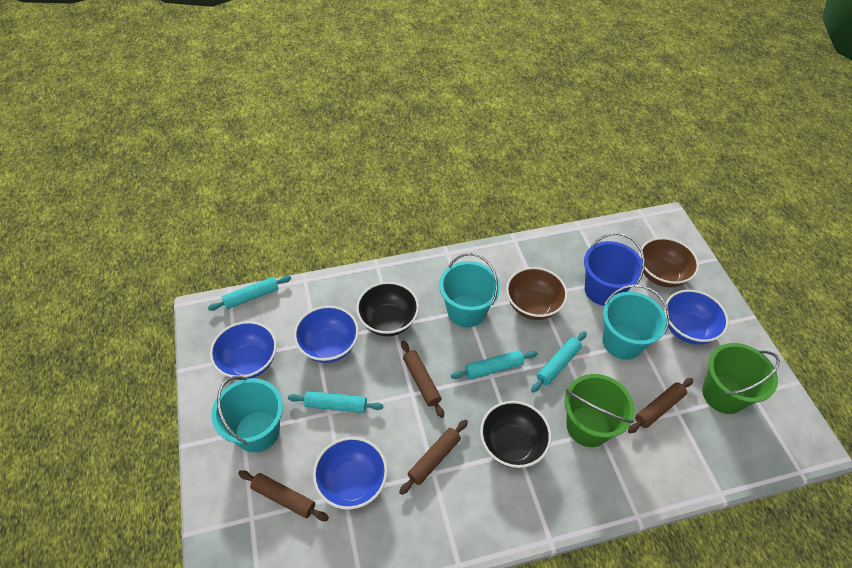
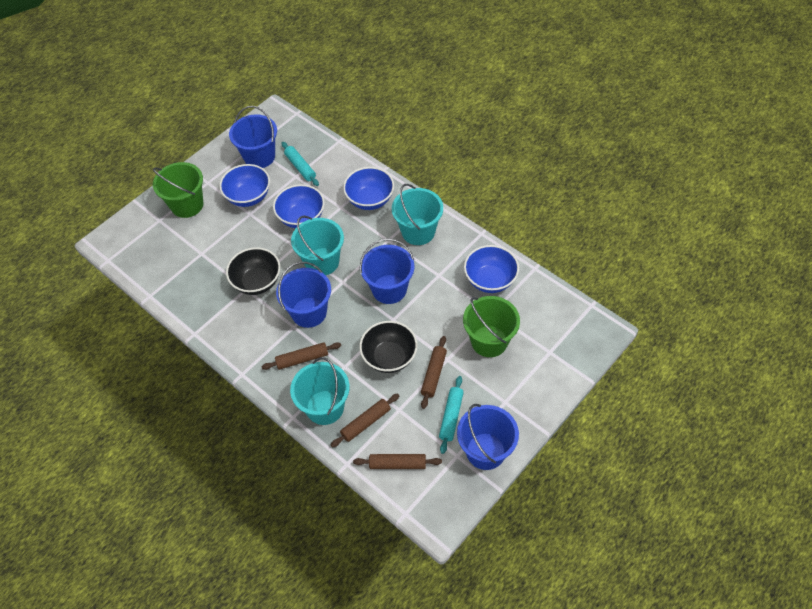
blue bucket: [584,233,645,306] = 1 -> [229,106,277,168] [276,262,331,328] [360,238,414,304] [457,404,519,470] = 4
brown bowl: [506,267,568,320] [639,237,699,287] = 2 -> none = 0
turquoise rolling pin: [208,276,291,311] [288,391,383,413] [451,350,538,380] [531,331,587,393] = 4 -> [282,142,319,186] [439,376,464,454] = 2

